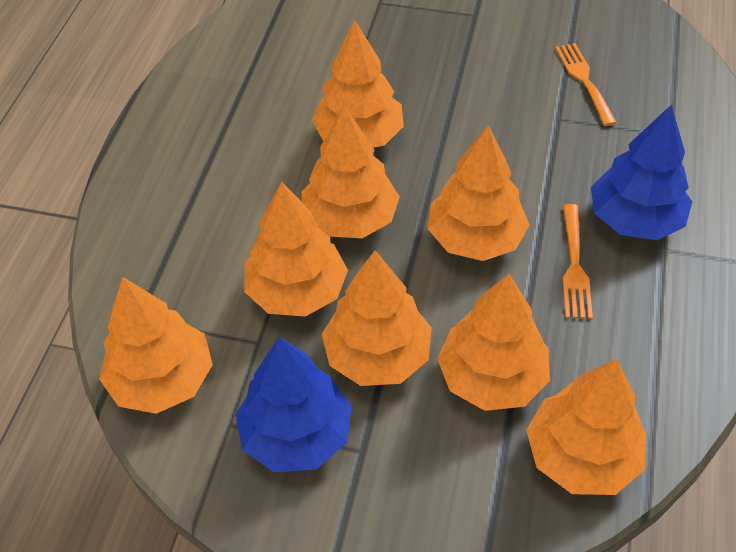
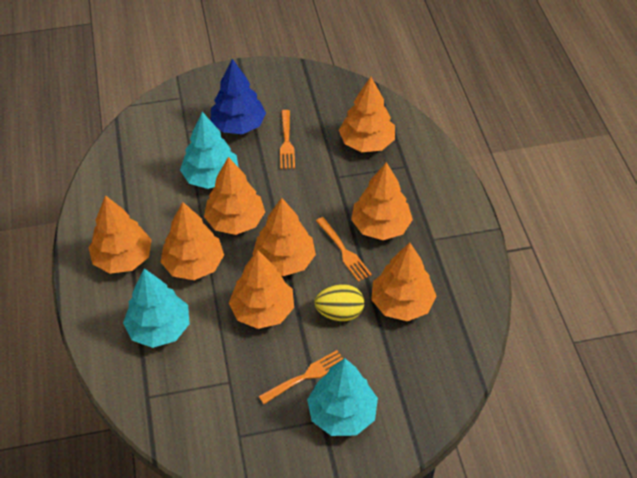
blue tree: [235,337,352,472] [591,104,692,240] = 2 -> [211,59,266,134] = 1
orange fork: [555,43,617,126] [563,204,593,319] = 2 -> [259,350,343,404] [280,110,295,169] [316,217,372,282] = 3
turquoise tree: none = 0 -> [123,268,190,348] [180,112,239,189] [307,358,378,436] = 3
yellow egg: none = 0 -> [314,284,364,321] = 1

